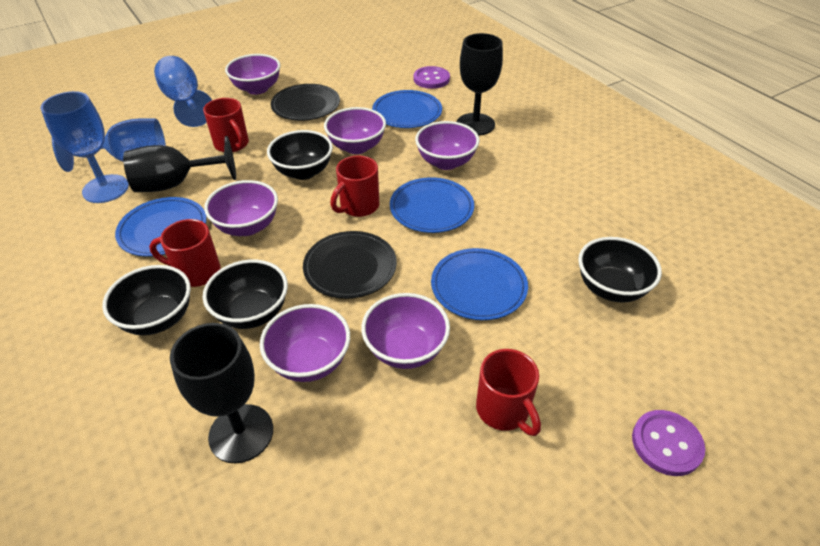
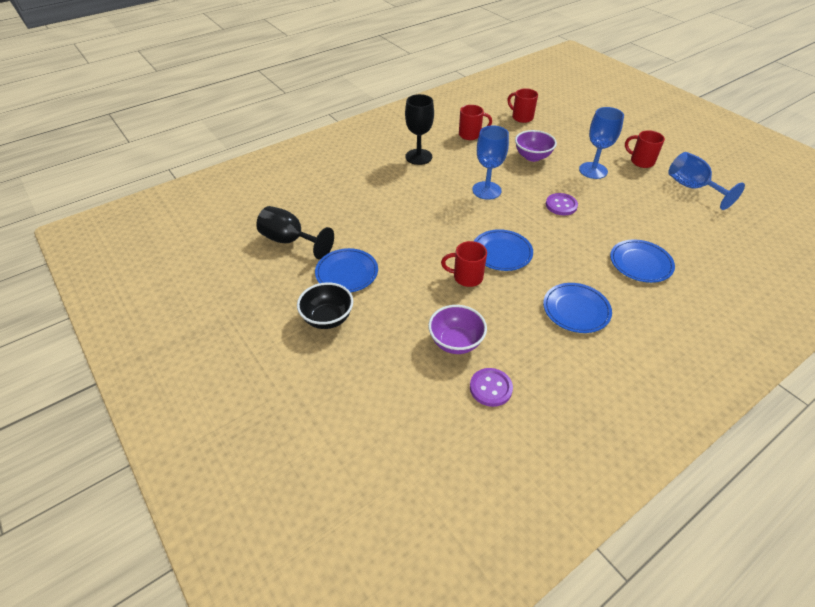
black bowl: [102,265,191,335] [203,260,288,329] [267,130,333,180] [578,237,662,303] = 4 -> [297,282,353,329] = 1
black goblet: [123,136,236,192] [170,323,273,463] [457,33,503,136] = 3 -> [256,206,334,260] [405,94,434,165] = 2
black plate: [271,84,340,121] [303,231,397,299] = 2 -> none = 0
purple bowl: [204,180,278,236] [225,54,281,95] [260,304,350,382] [324,107,386,154] [361,293,450,369] [415,121,479,170] = 6 -> [428,305,487,354] [515,130,557,162] = 2

